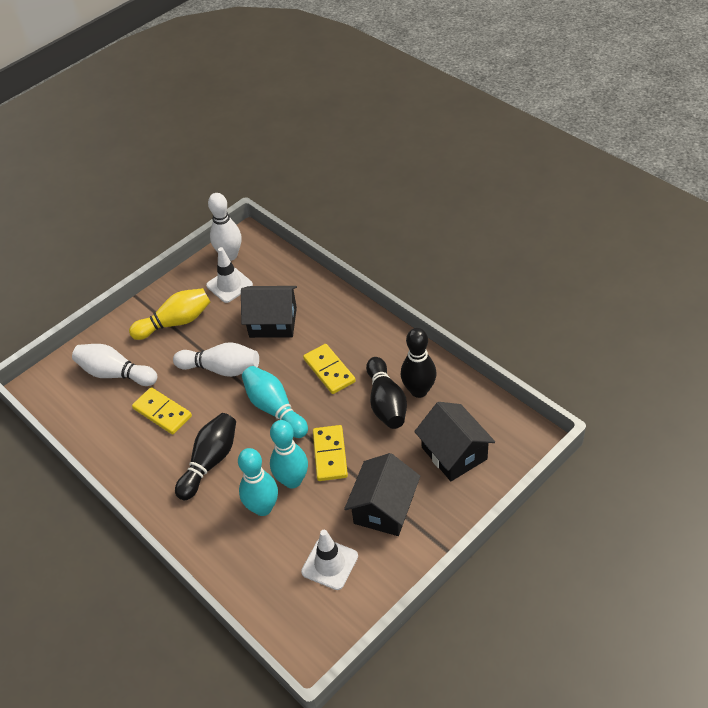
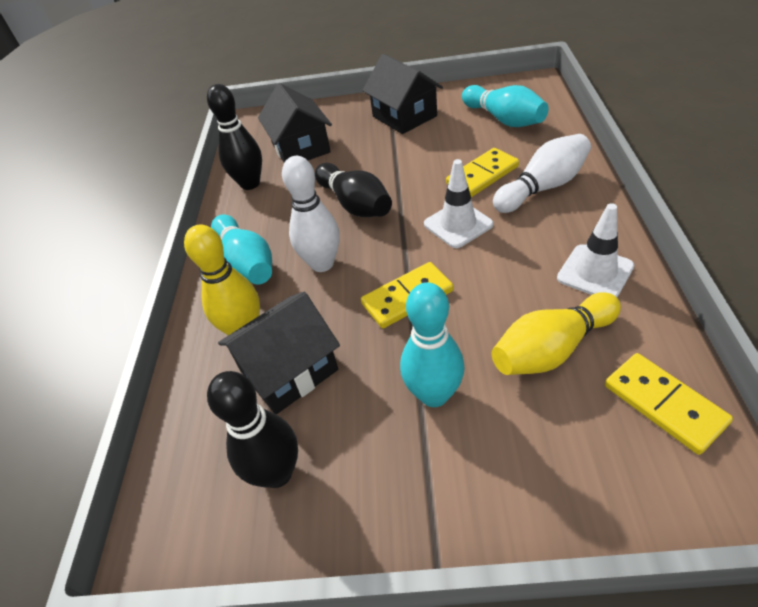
white bowling pin: [72,344,158,386] [173,342,259,377] [208,193,242,261] = 3 -> [282,156,340,272] [493,134,591,213] = 2
yellow bowling pin: [129,288,210,340] = 1 -> [184,225,260,335] [492,292,621,375] = 2

